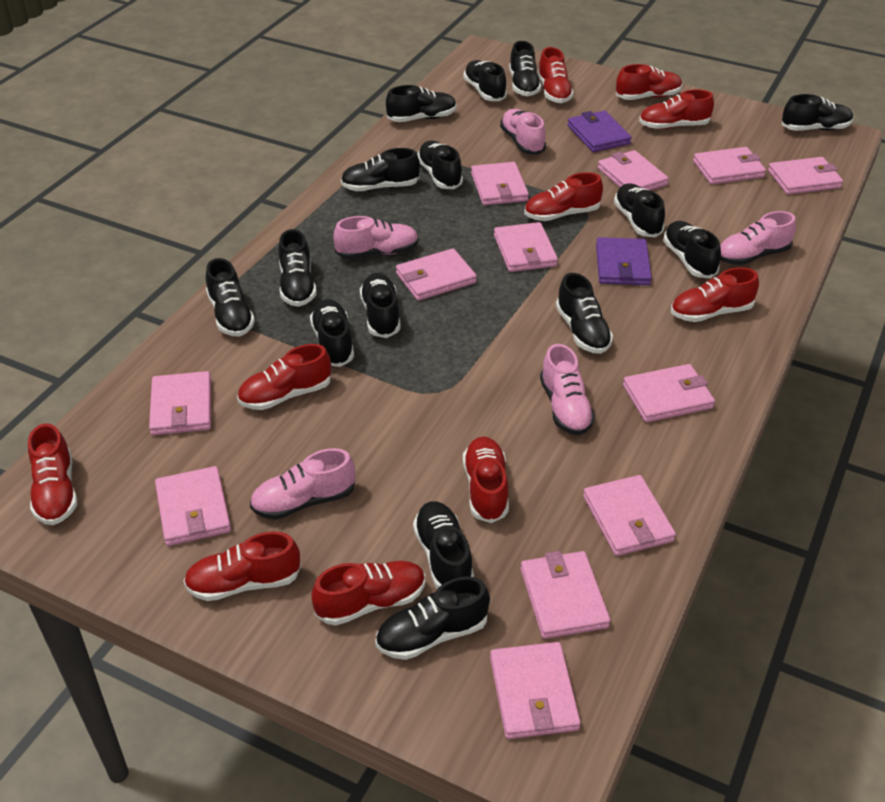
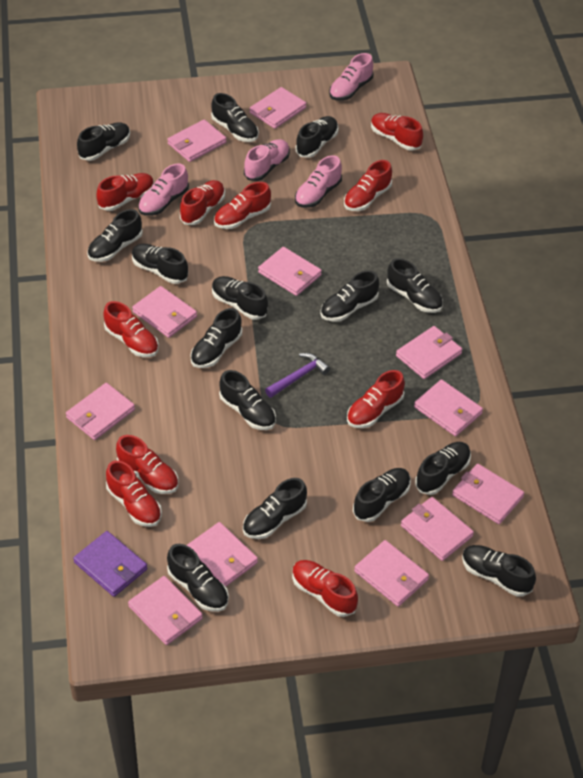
pink shoe: [250,448,355,520] [333,216,419,259] [500,109,546,155] [540,344,595,435] [720,211,796,265] = 5 -> [138,164,189,216] [244,139,290,181] [295,155,342,208] [329,53,374,101] = 4
purple hammer: none = 0 -> [265,353,330,398] = 1
purple wallet: [567,111,632,152] [596,237,652,285] = 2 -> [73,531,148,597] = 1

